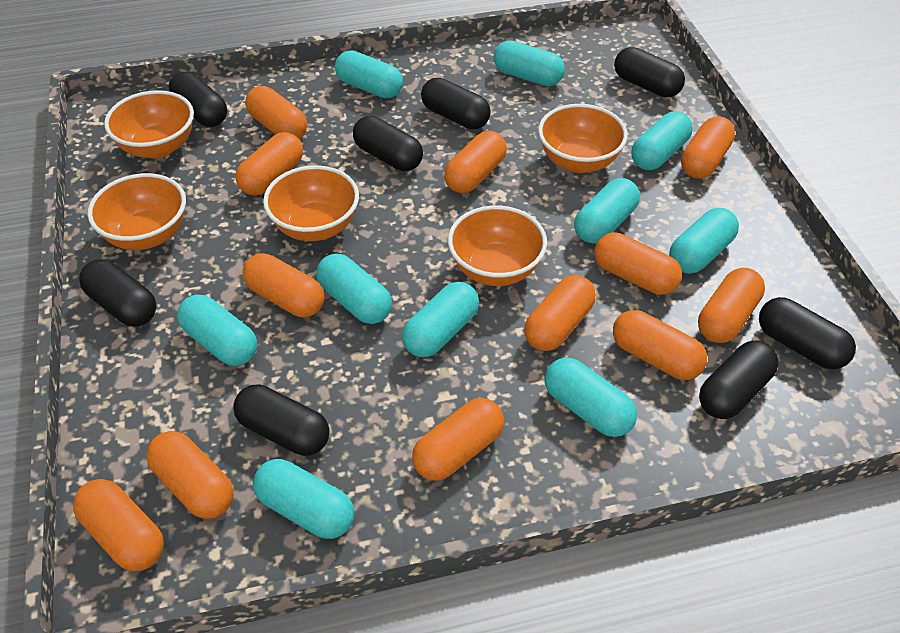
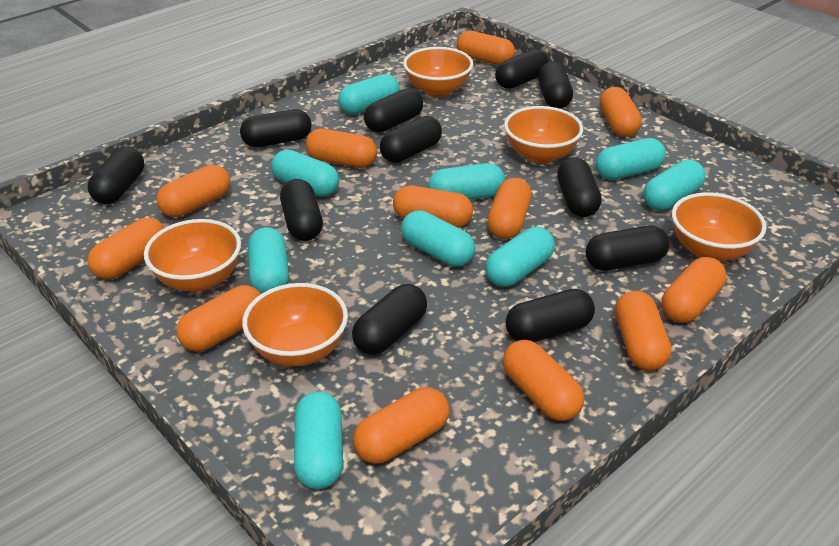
black capsule: [79,259,156,327] [169,72,227,127] [233,384,330,456] [353,116,423,171] [421,78,491,130] [614,47,685,97] [699,341,779,419] [759,297,856,369] = 8 -> [88,147,144,204] [240,109,312,147] [280,179,323,241] [352,284,427,355] [364,88,423,132] [380,116,442,163] [495,49,549,89] [506,289,595,342] [538,62,573,109] [557,157,601,217] [586,226,669,271] = 11
turquoise capsule: [177,295,257,366] [253,459,354,539] [316,253,392,324] [335,50,403,98] [402,282,479,357] [494,41,565,86] [545,358,637,437] [574,178,640,243] [631,112,693,170] [669,208,739,274] = 10 -> [248,227,289,294] [271,150,339,197] [294,391,343,489] [338,74,400,115] [401,210,475,267] [428,163,505,200] [485,227,555,287] [596,138,666,180] [643,160,705,211] = 9

